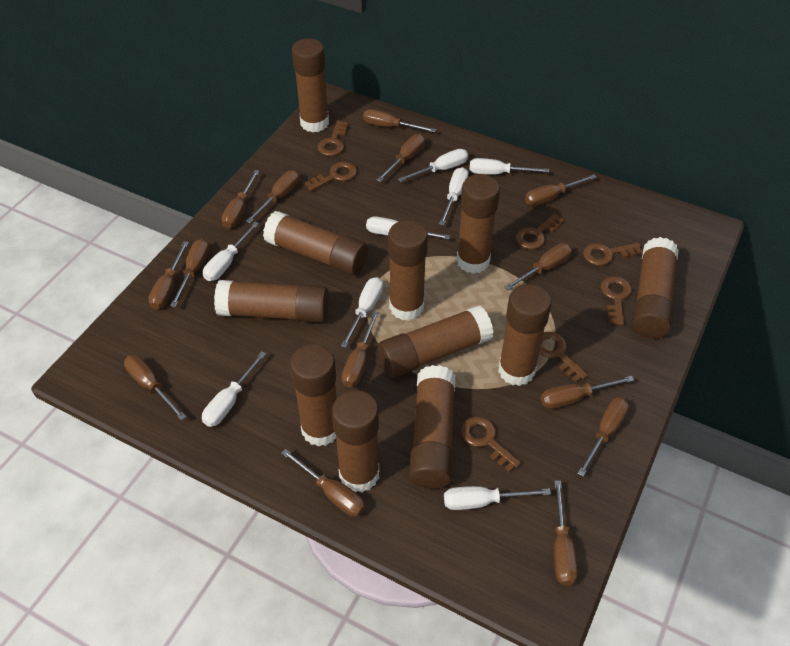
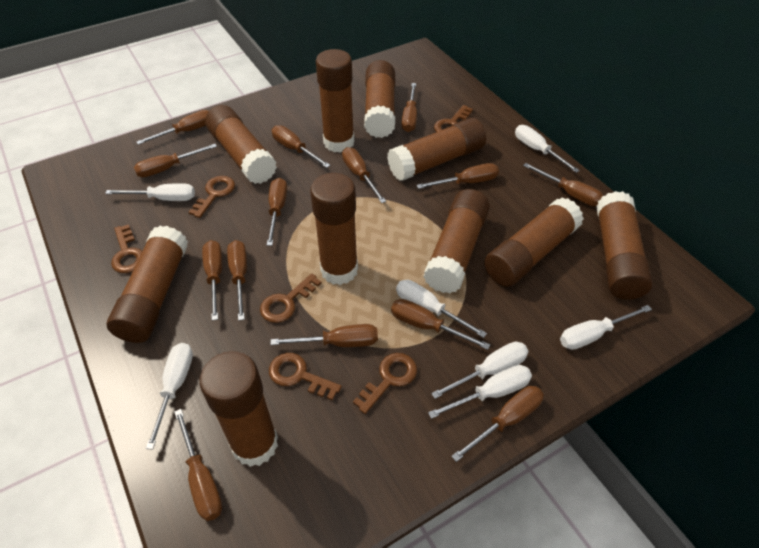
brown glue stick: [214,280,329,323] [263,211,368,275] [290,344,337,447] [292,38,329,133] [332,390,380,493] [377,306,493,378] [388,220,428,321] [409,365,456,489] [456,174,500,274] [498,284,552,386] [632,237,679,338] = 11 -> [107,226,188,343] [200,351,278,467] [205,105,277,184] [310,173,358,285] [316,49,354,153] [364,60,395,138] [387,118,486,181] [423,189,490,293] [484,197,584,287] [596,191,653,300] = 10
brown key: [305,162,357,191] [318,120,348,156] [461,416,521,472] [516,213,564,249] [539,332,588,383] [583,243,643,266] [601,276,632,326] = 7 -> [111,224,142,273] [189,176,235,218] [260,274,322,323] [269,353,342,401] [353,353,417,414] [434,105,473,132] = 6
white screwdriver: [202,351,267,427] [203,222,259,281] [341,277,383,348] [366,216,450,239] [398,149,468,182] [439,167,468,225] [444,486,551,510] [469,158,549,175] = 8 -> [105,183,195,201] [146,343,193,450] [396,280,487,338] [428,365,532,419] [431,342,528,399] [515,125,580,173] [560,305,652,350] = 7

